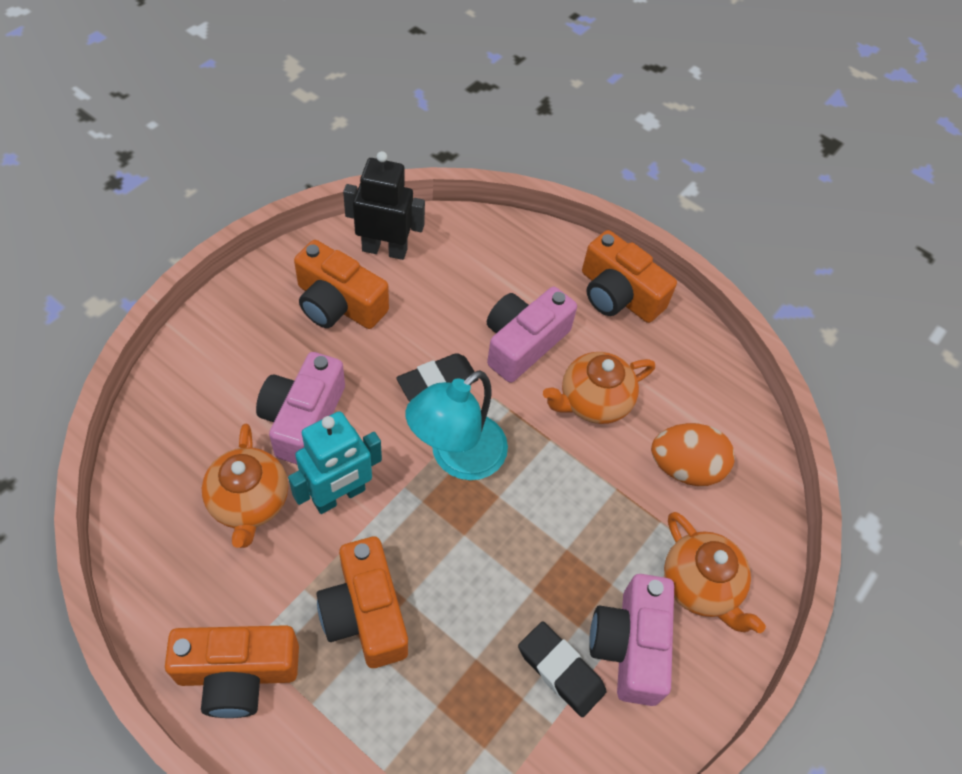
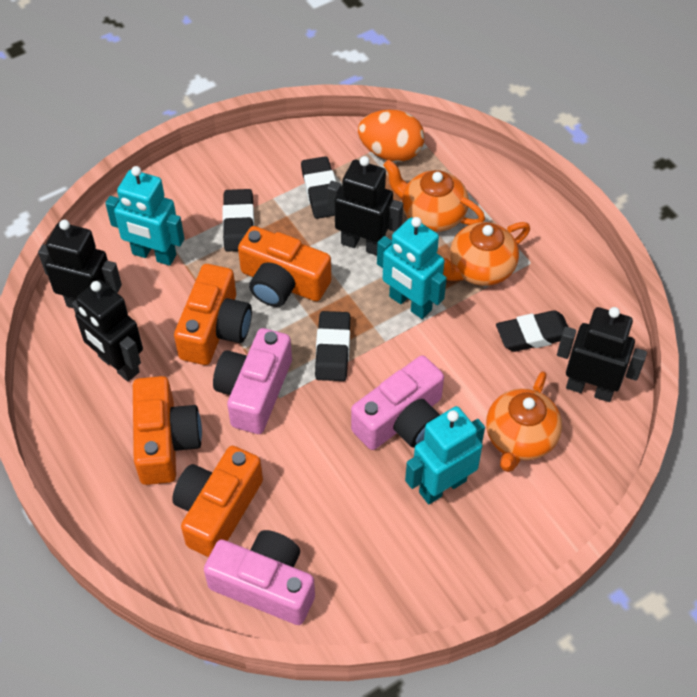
black eraser: [397,353,479,402] [518,621,607,717] = 2 -> [222,189,254,252] [301,156,336,219] [315,311,350,381] [496,310,568,352] = 4
black robot: [343,151,425,260] = 1 -> [38,220,122,308] [72,280,143,382] [327,156,403,255] [557,307,647,402] = 4
turquoise lamp: [405,370,508,480] = 1 -> none = 0
turquoise robot: [288,411,382,514] = 1 -> [105,166,185,266] [377,217,447,319] [405,406,485,504] = 3

